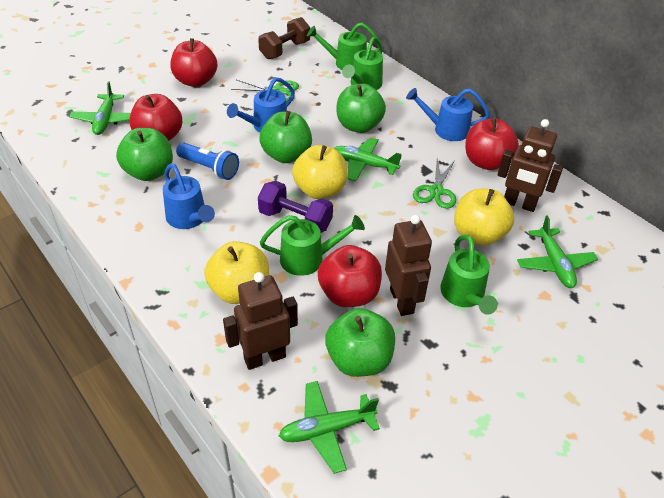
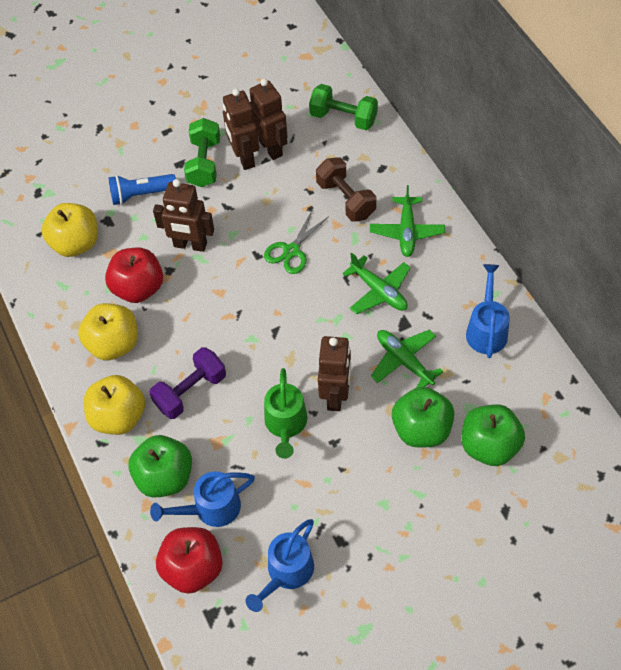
brown robot: [223,272,298,370] [385,215,432,316] [497,119,563,212] = 3 -> [153,179,214,252] [223,88,259,170] [249,79,288,160] [318,336,351,411] = 4
green apple: [116,128,173,181] [259,111,312,163] [325,308,395,377] [337,84,386,133] = 4 -> [129,435,192,497] [392,387,454,448] [462,404,525,466] = 3
green dumbbell: none = 0 -> [184,118,220,187] [309,84,378,130] = 2
green plane: [69,81,131,135] [279,381,380,474] [334,138,402,182] [517,215,598,288] = 4 -> [342,253,411,314] [370,185,445,257] [371,330,443,388] = 3
green scissors: [231,80,299,102] [413,159,456,209] = 2 -> [264,209,329,274] = 1
green watering can: [260,215,365,276] [307,23,382,70] [342,37,383,90] [440,235,498,315] = 4 -> [264,368,307,459] = 1
red apple: [129,94,182,141] [170,38,217,87] [318,245,382,307] [465,118,519,170] = 4 -> [105,248,163,303] [156,527,223,594] = 2

